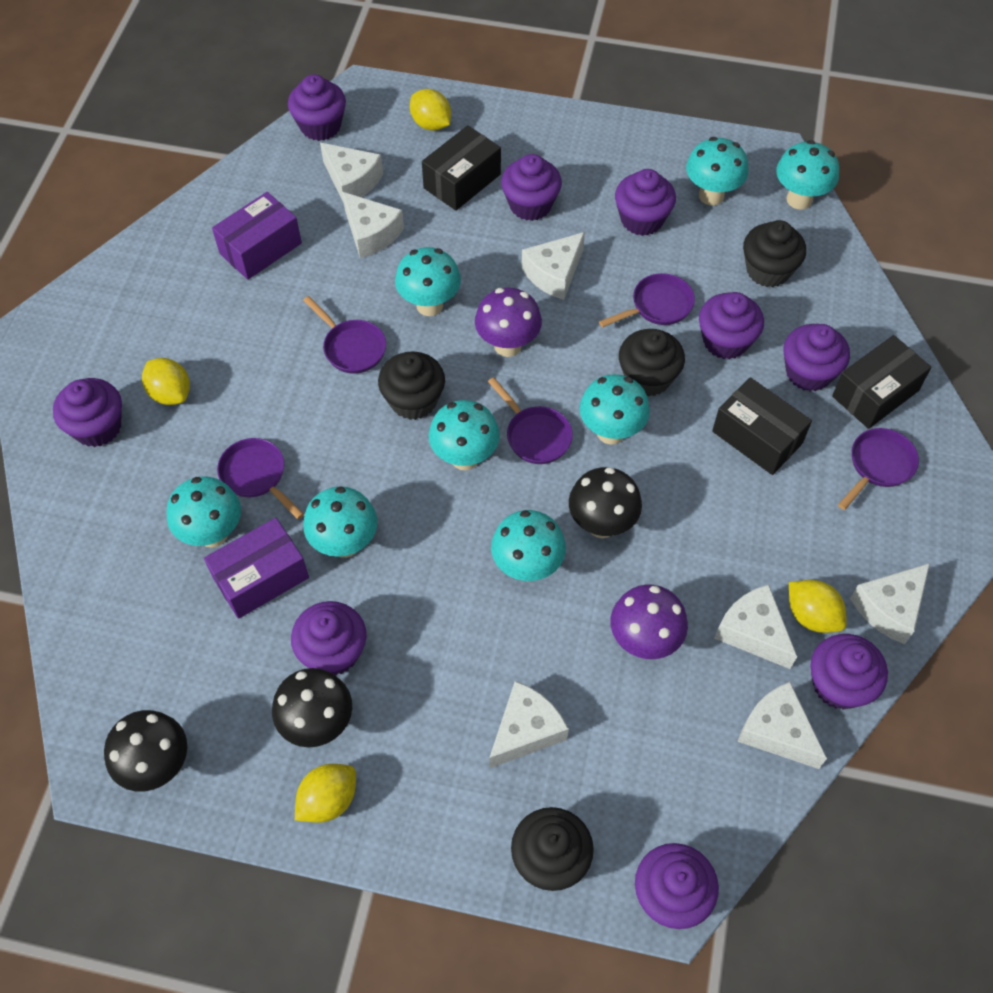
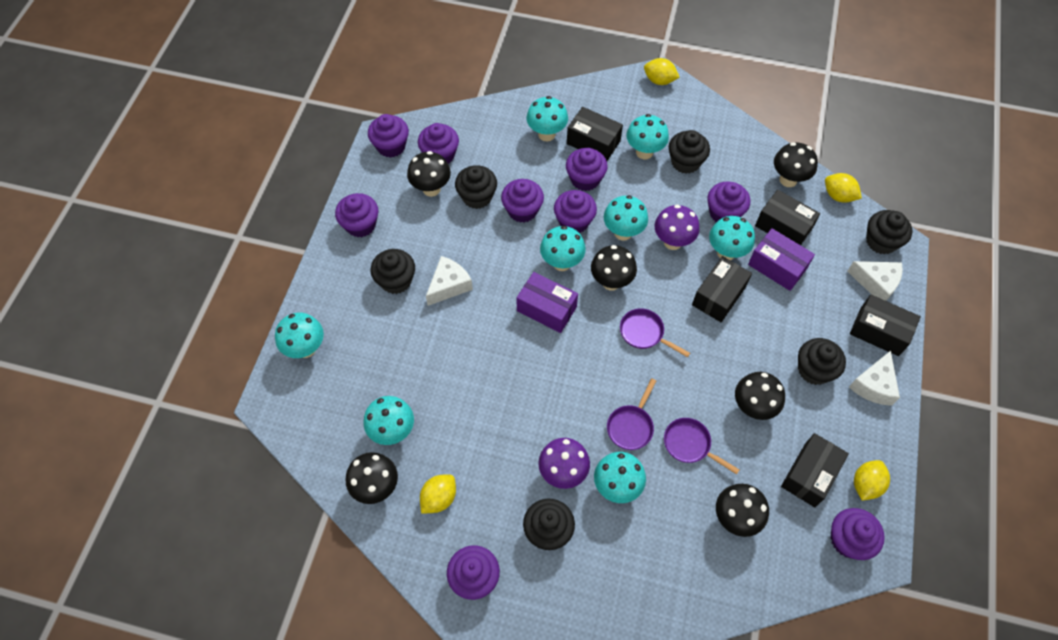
black box: [422,125,501,211] [712,377,812,475] [832,335,931,429] = 3 -> [567,107,623,161] [692,256,752,322] [755,190,820,245] [781,433,849,507] [850,295,921,356] = 5
black cupcake: [378,351,445,420] [511,807,594,891] [619,329,685,397] [743,220,806,287] = 4 -> [371,249,415,294] [455,165,497,209] [523,499,575,550] [669,130,710,174] [798,338,846,385] [866,210,912,254] = 6
black mushroom: [104,710,187,791] [272,668,352,747] [569,467,642,538] = 3 -> [346,452,398,504] [407,151,451,197] [591,245,637,290] [716,484,769,537] [735,372,785,420] [774,142,818,187] = 6
purple pan: [217,438,304,519] [303,296,386,374] [488,377,573,464] [599,273,695,328] [838,428,919,510] = 5 -> [607,378,656,450] [620,308,690,357] [664,418,740,474] = 3
white cheese: [320,143,383,203] [342,192,404,258] [489,681,569,768] [521,232,585,300] [714,584,797,669] [737,682,827,769] [850,563,930,644] = 7 -> [426,256,473,306] [847,261,903,301] [849,351,900,406] = 3

